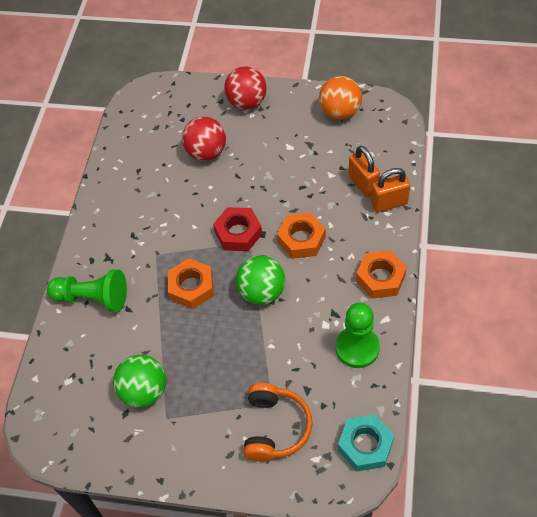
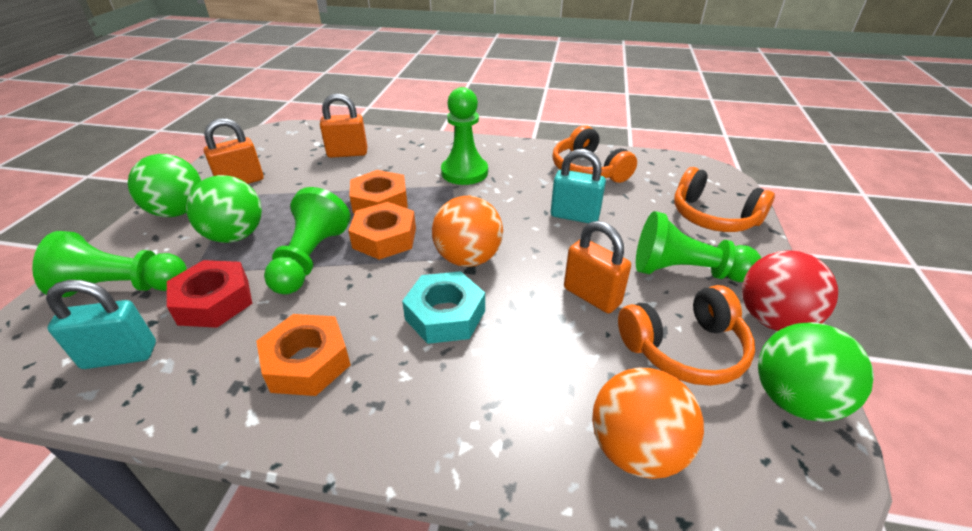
green ball: [113,355,166,408] [236,256,285,305] = 2 -> [128,154,201,217] [186,175,262,243] [758,322,874,422] = 3
green pawn: [47,269,127,312] [336,303,380,368] = 2 -> [32,231,187,297] [264,187,350,295] [441,87,488,185] [636,211,761,282] = 4
orange ball: [319,76,362,120] = 1 -> [432,196,503,267] [592,367,704,479] = 2
orange headphones: [243,383,313,462] = 1 -> [552,125,637,183] [618,285,755,386] [674,167,775,232] = 3
orange padlock: [349,146,380,197] [371,168,410,212] = 2 -> [204,118,264,184] [320,93,367,158] [564,221,631,313] = 3
red ball: [182,117,226,161] [224,67,267,109] = 2 -> [742,250,838,331] = 1
turquoise padlock: none = 0 -> [46,280,156,369] [551,149,606,223] = 2

